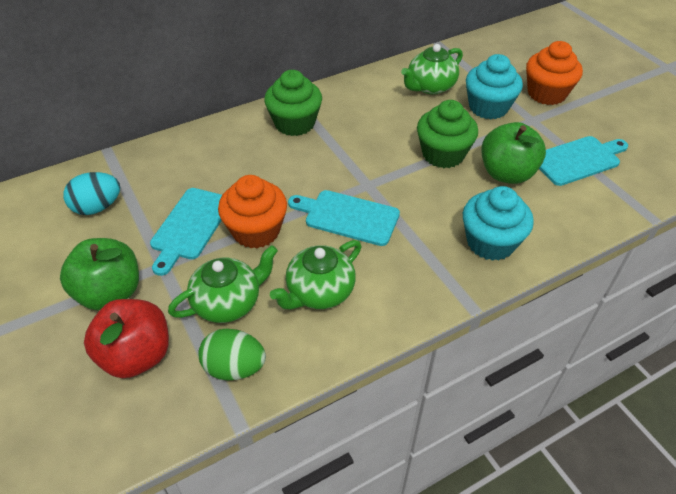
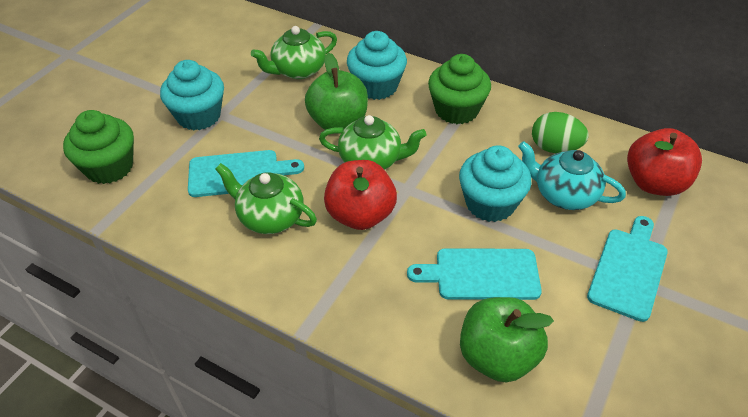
orange cupcake: [218,175,287,248] [526,41,583,105] = 2 -> none = 0
red apple: [84,299,169,378] = 1 -> [324,160,397,230] [627,128,702,196] = 2
turquoise cupcake: [463,186,534,261] [466,54,523,119] = 2 -> [160,60,224,130] [347,31,407,100] [459,145,531,222] = 3
turquoise egg: [63,172,120,215] = 1 -> none = 0
turquoise teapot: none = 0 -> [518,141,626,210] = 1

